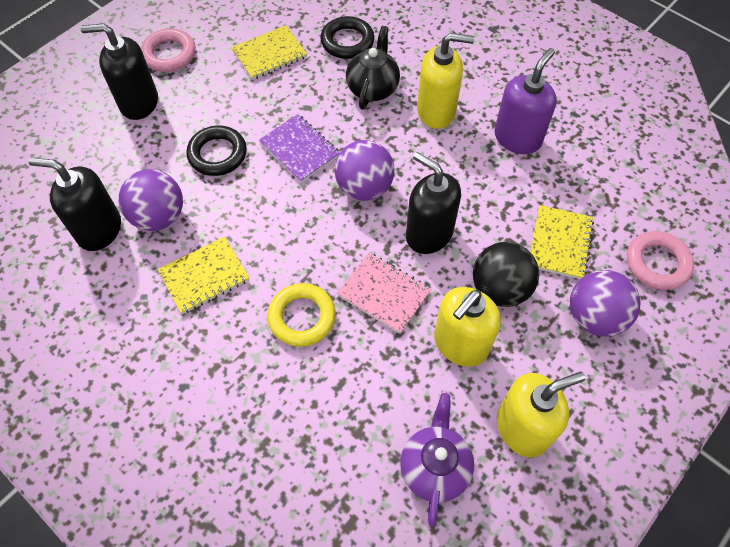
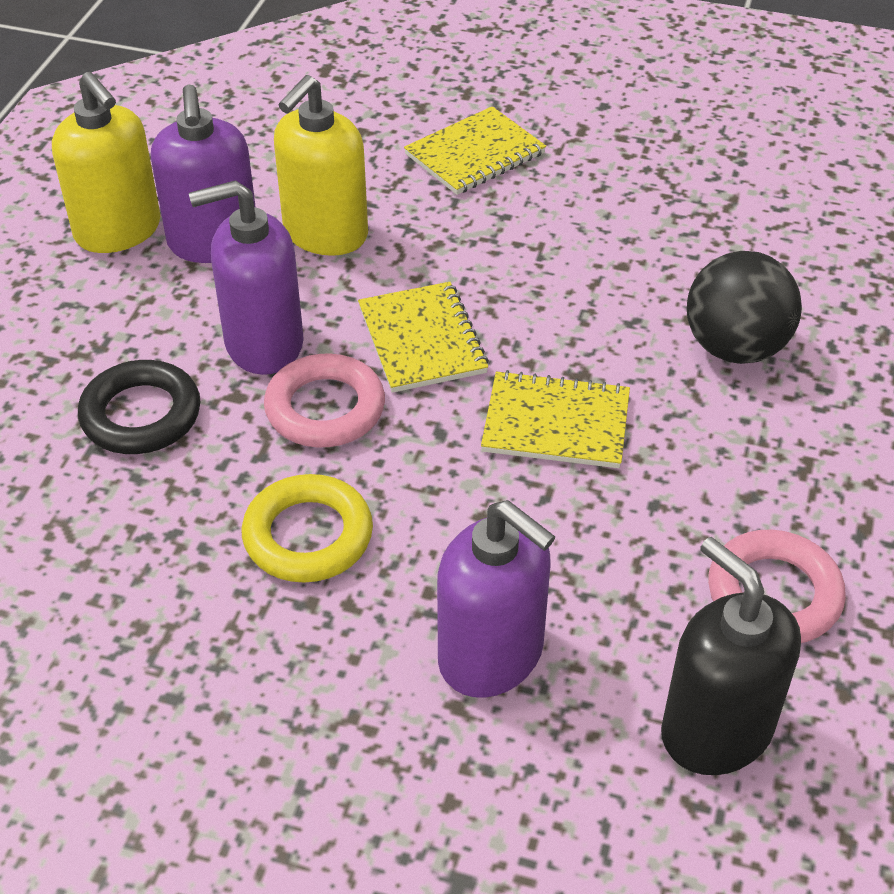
black ring: [186,126,247,176] [320,16,374,59] = 2 -> [78,360,200,454] = 1
black soap dispenser: [28,157,121,251] [80,23,158,120] [406,152,461,254] = 3 -> [661,537,801,775] = 1
black teapot: [346,26,400,110] = 1 -> none = 0
pink notebook: [337,253,431,334] = 1 -> none = 0
purple ball: [119,169,183,231] [335,140,395,201] [570,270,640,336] = 3 -> none = 0
purple notebook: [259,114,340,183] = 1 -> none = 0
purple soap dispenser: [494,48,557,154] = 1 -> [151,84,256,263] [189,180,304,375] [437,500,555,698] = 3
purple teapot: [400,393,474,527] = 1 -> none = 0
yellow soap dispenser: [417,33,474,129] [434,287,501,367] [497,371,585,457] = 3 -> [52,72,161,253] [274,75,368,256] = 2

